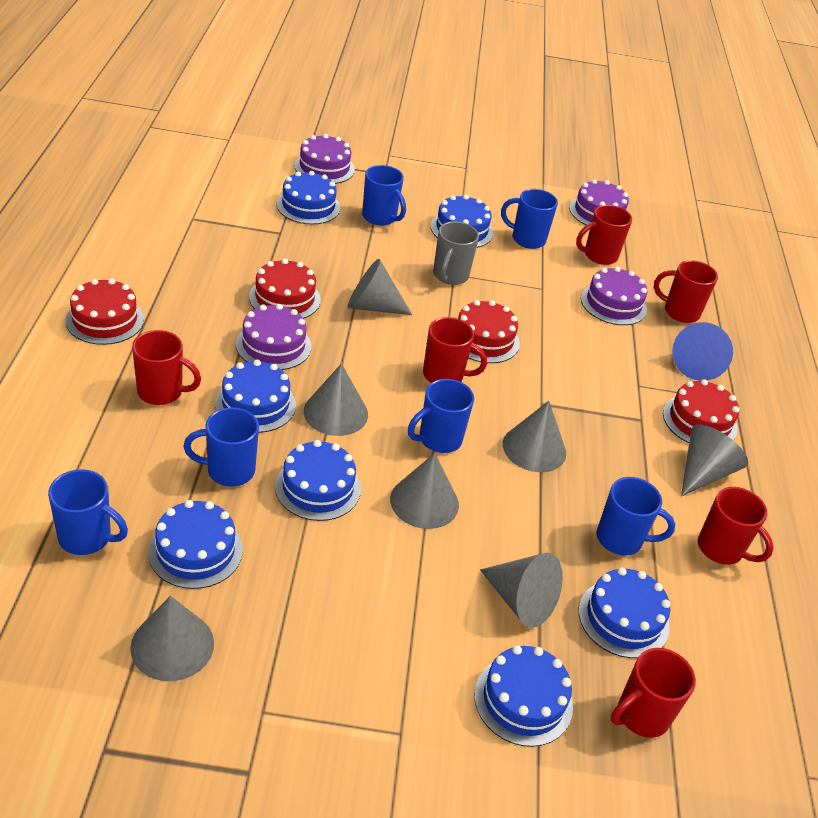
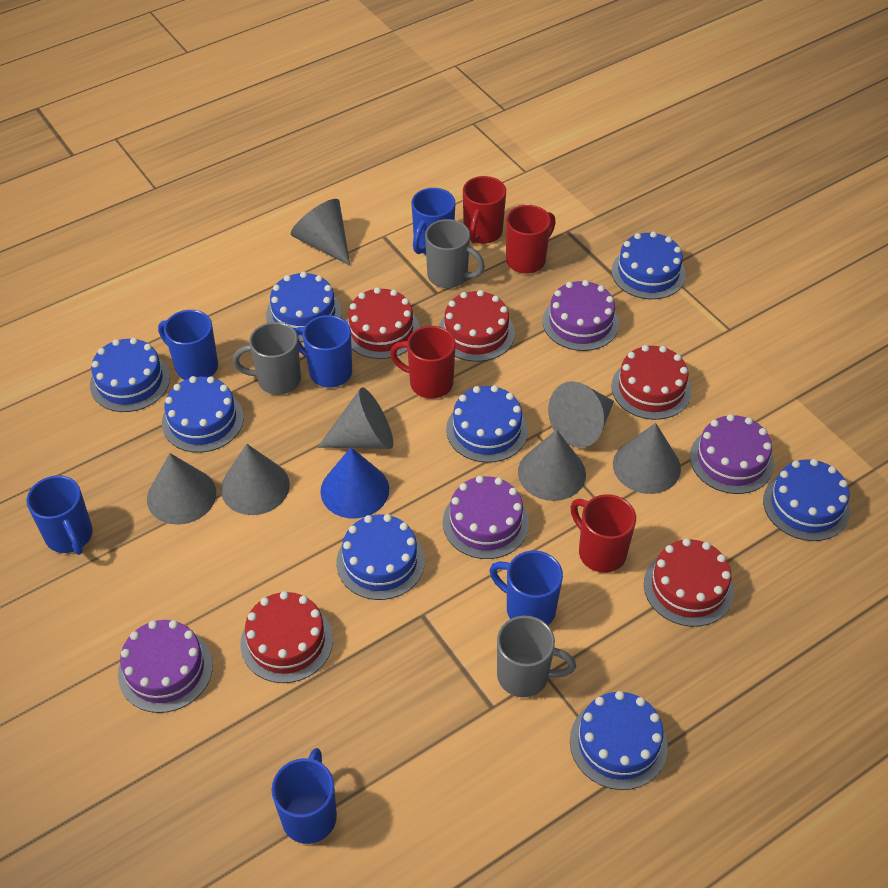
blue cake: [148,500,243,589] [215,360,296,433] [275,440,361,521] [277,171,340,224] [431,195,493,248] [474,645,573,747] [579,567,670,658] = 7 -> [90,338,170,412] [162,376,244,453] [266,272,342,342] [336,514,425,600] [446,385,528,463] [570,691,668,790] [611,231,686,299] [763,459,850,541] = 8
grey mug: [433,221,479,285] = 1 -> [233,322,301,395] [425,219,485,288] [497,616,576,697] = 3
red cake: [65,278,144,345] [249,259,321,319] [458,300,520,363] [663,379,739,443] = 4 -> [240,591,333,683] [346,287,420,359] [439,290,515,362] [611,345,692,420] [644,538,734,627] = 5
red mug: [132,330,201,405] [423,317,487,383] [576,205,632,265] [611,648,696,738] [654,260,718,323] [698,487,774,565] = 6 -> [390,326,456,399] [463,176,506,244] [506,205,556,273] [570,494,636,573] = 4

